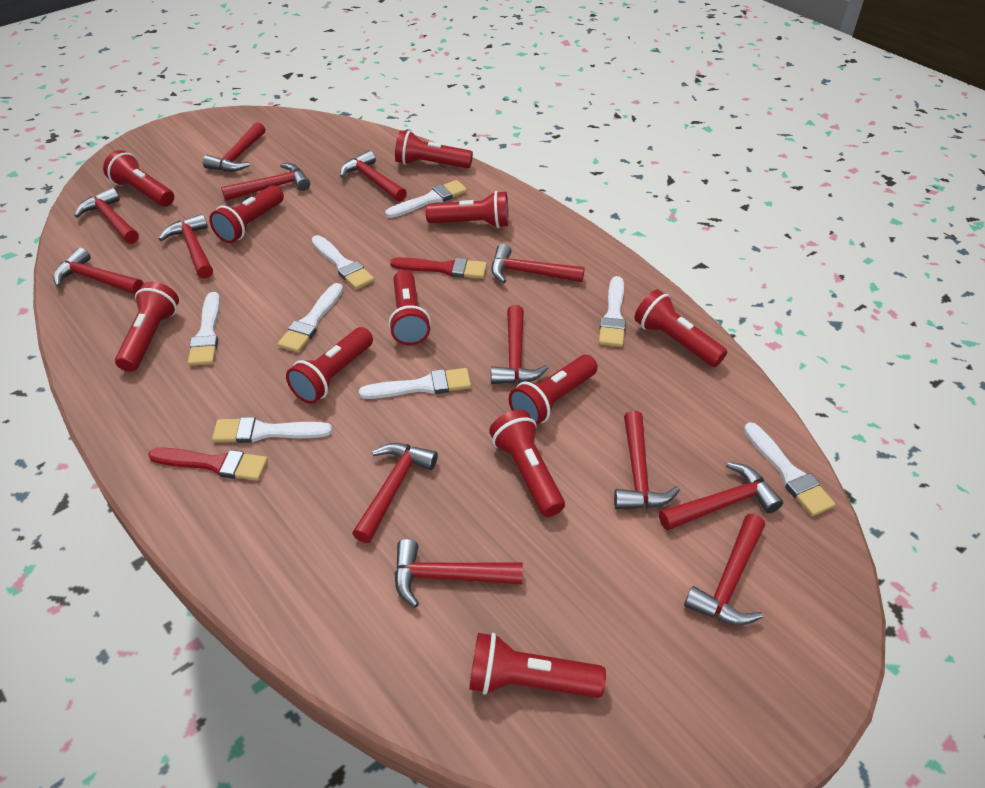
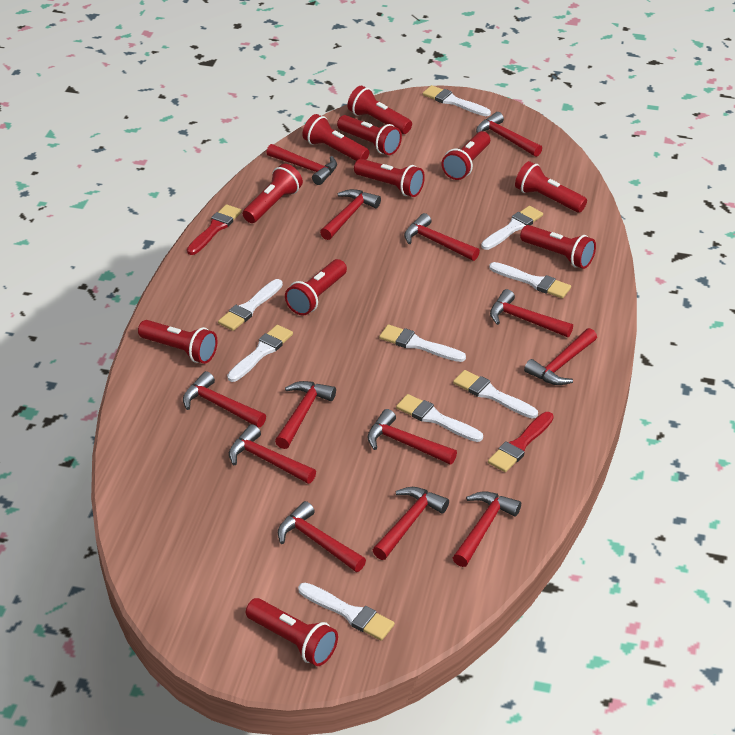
white brush: [188,292,220,366] [212,417,332,443] [278,283,343,352] [311,235,374,289] [359,368,471,399] [385,180,467,218] [599,276,626,347] [744,422,836,516] = 8 -> [218,279,283,331] [227,325,293,382] [298,583,395,641] [379,325,466,362] [396,394,483,442] [423,85,491,116] [453,370,538,419] [481,206,543,250] [489,262,571,298] = 9

